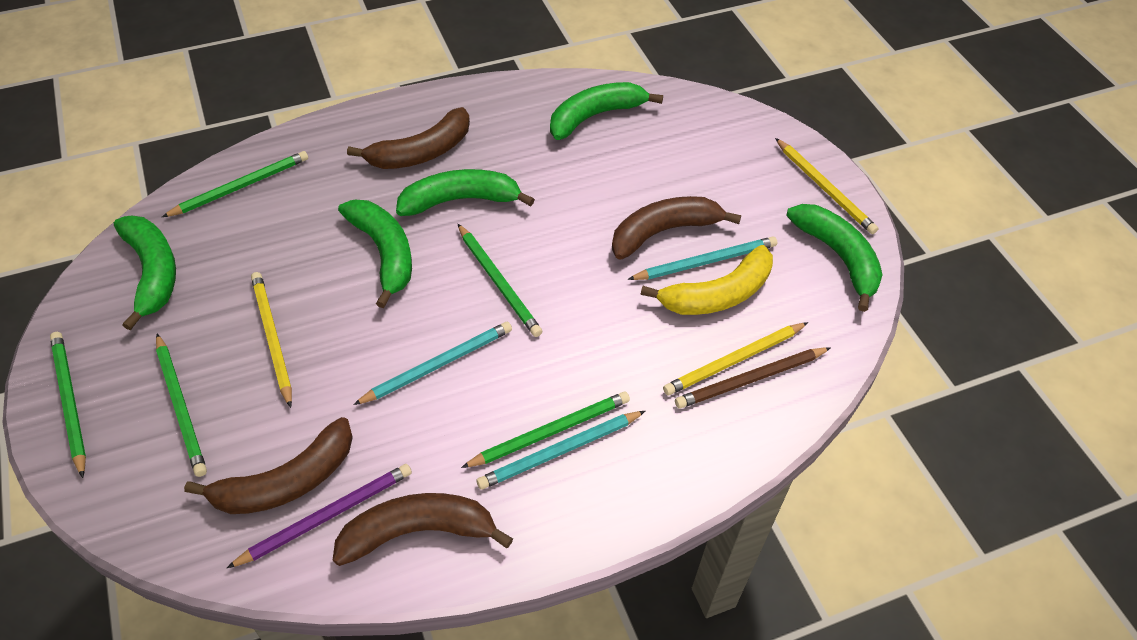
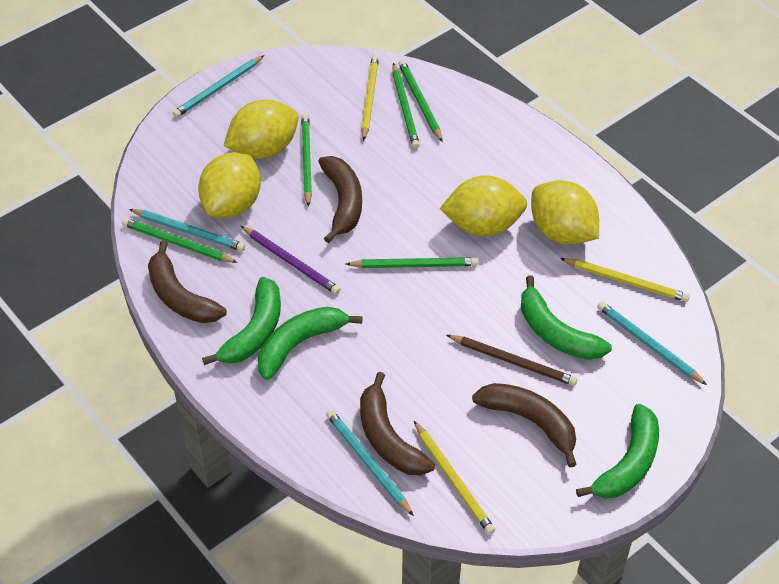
green banana: [114,215,176,330] [338,200,412,308] [396,169,535,216] [550,82,663,140] [786,204,883,312] = 5 -> [202,277,281,365] [258,307,362,380] [521,276,612,360] [576,404,659,498] = 4
turquoise pencil: [353,322,512,405] [477,411,645,490] [627,236,777,280] = 3 -> [129,209,245,251] [173,55,264,118] [326,410,414,516] [597,301,707,385] = 4
yellow banana: [641,245,773,315] = 1 -> none = 0
yellow lemon: none = 0 -> [198,153,261,218] [224,100,299,159] [440,175,527,236] [531,180,599,245] = 4

